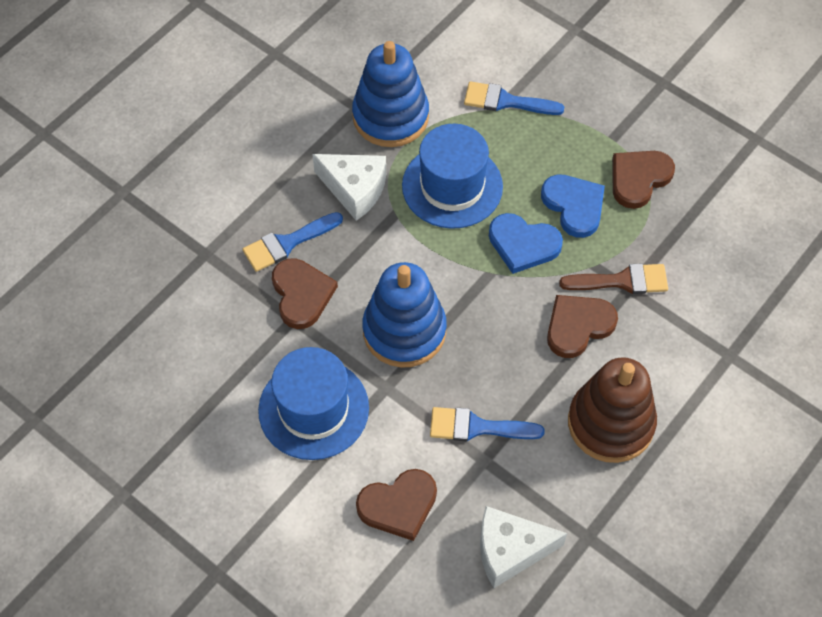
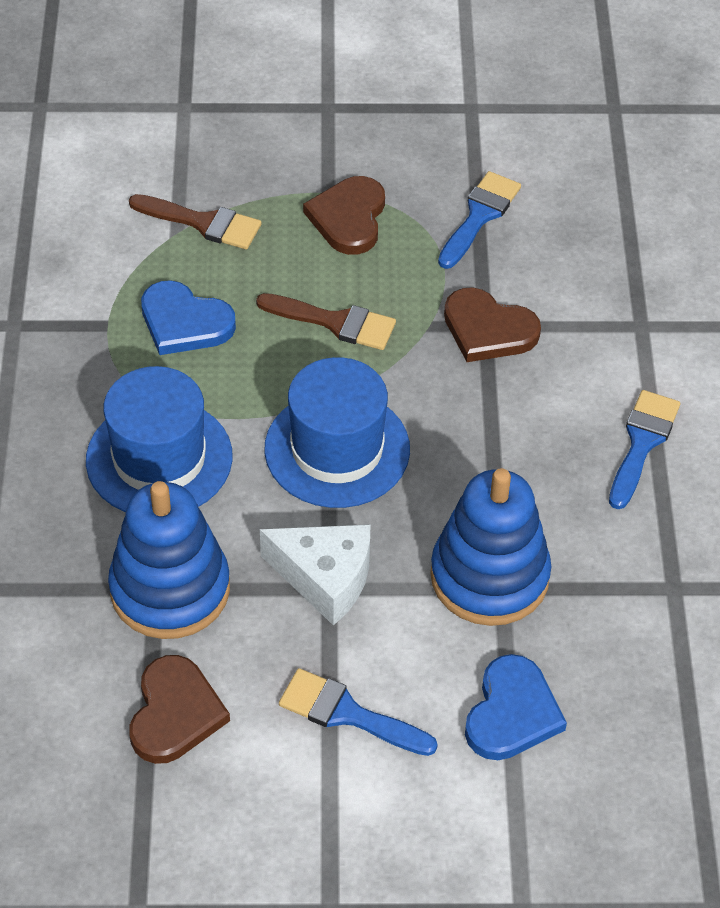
brown brush: [559,263,668,294] = 1 -> [129,194,261,249] [256,293,396,350] = 2
brown heart: [272,258,338,329] [356,469,437,541] [547,295,618,358] [612,151,675,209] = 4 -> [129,655,230,764] [303,176,385,255] [444,287,541,362] = 3
brown stacking toy: [568,357,657,463] = 1 -> none = 0
white cheese: [312,154,386,221] [480,506,567,588] = 2 -> [260,524,371,625] = 1

